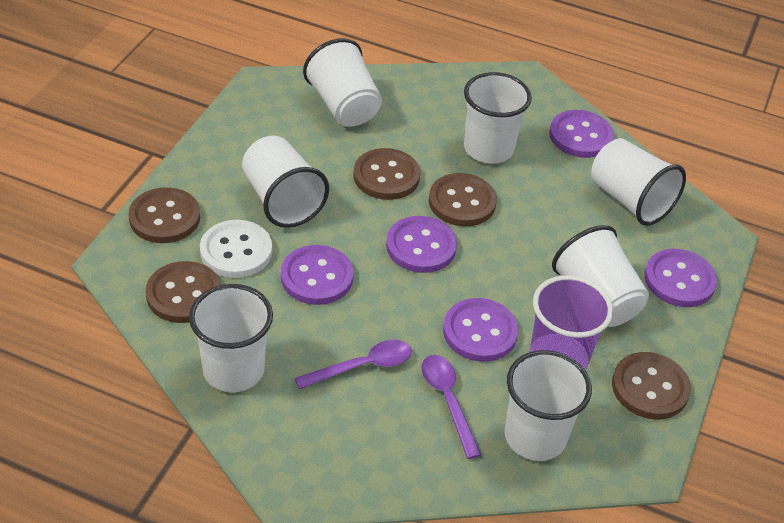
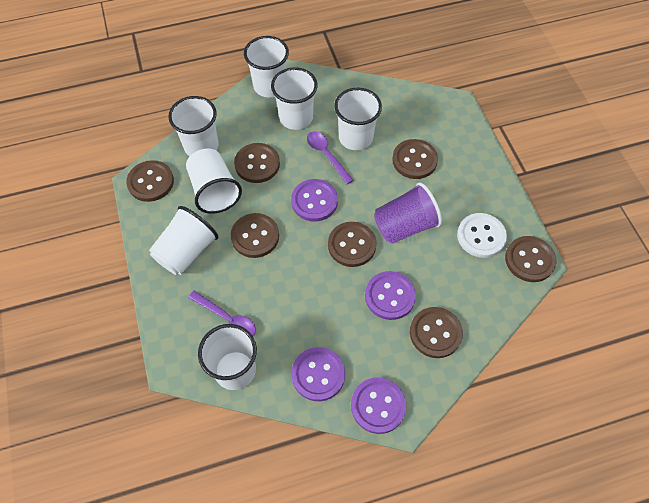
brown button: [129,187,200,243] [146,261,221,323] [354,148,420,200] [429,173,497,226] [612,352,691,419] = 5 -> [126,160,174,202] [231,213,279,258] [234,143,280,183] [328,222,376,267] [392,139,438,179] [410,307,463,358] [505,236,557,282] = 7
purple button: [281,245,354,305] [386,216,457,273] [443,298,519,362] [549,110,614,158] [644,249,717,307] = 5 -> [291,179,338,221] [291,347,345,401] [351,377,407,434] [365,271,416,320] = 4

